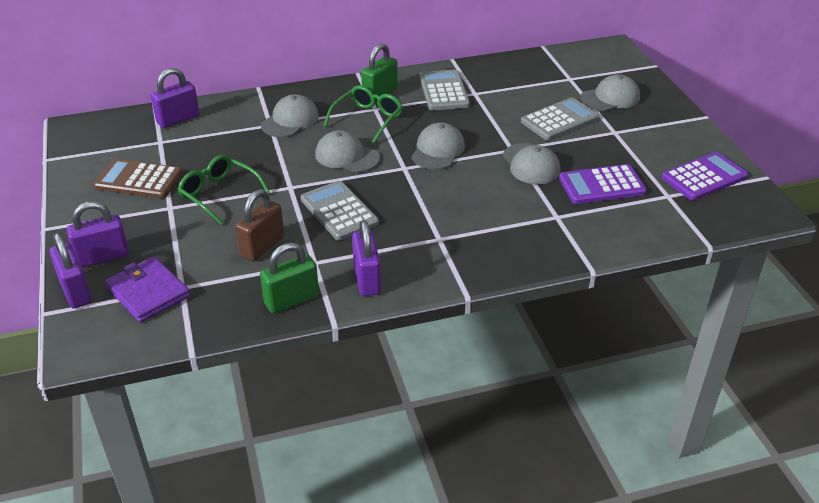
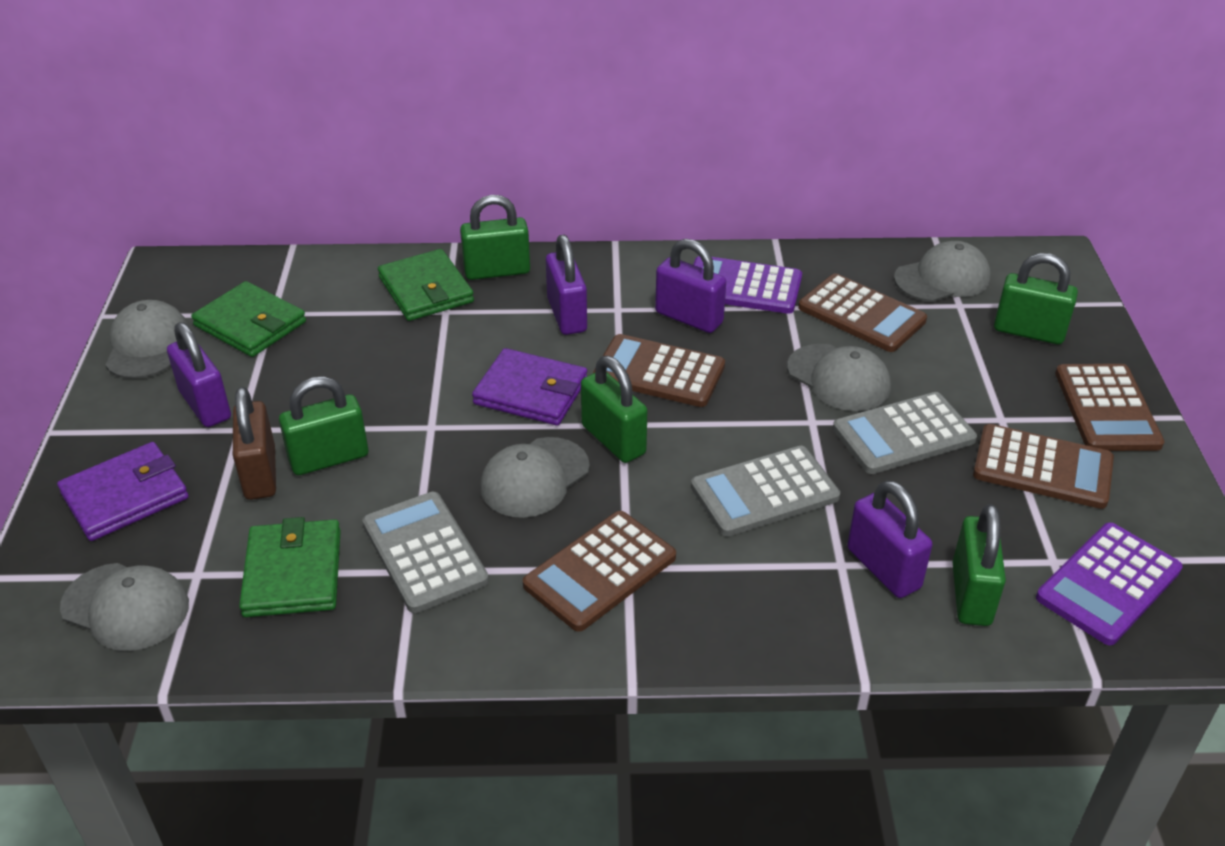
brown calculator: [94,159,183,198] = 1 -> [523,511,676,632] [593,334,725,407] [798,273,927,352] [973,424,1114,509] [1055,364,1165,451] = 5
green glasses: [178,155,270,225] [324,85,403,144] = 2 -> none = 0
green padlock: [260,243,319,313] [361,43,398,103] = 2 -> [279,376,368,475] [460,195,530,280] [581,356,647,463] [952,504,1006,626] [994,253,1078,344] = 5
green wallet: none = 0 -> [191,281,306,357] [239,517,341,617] [378,249,474,321] = 3
purple wallet: [105,256,190,323] = 1 -> [57,442,189,541] [472,348,587,425] = 2

